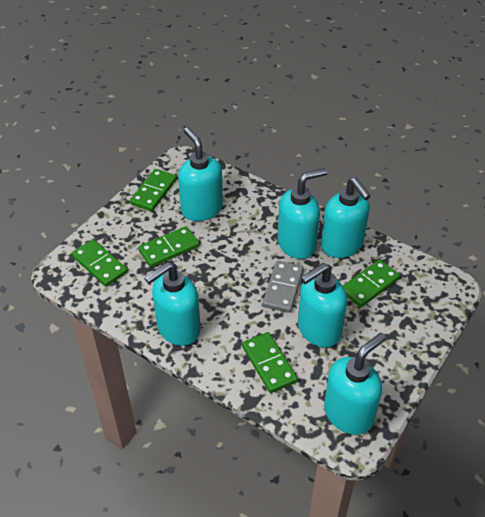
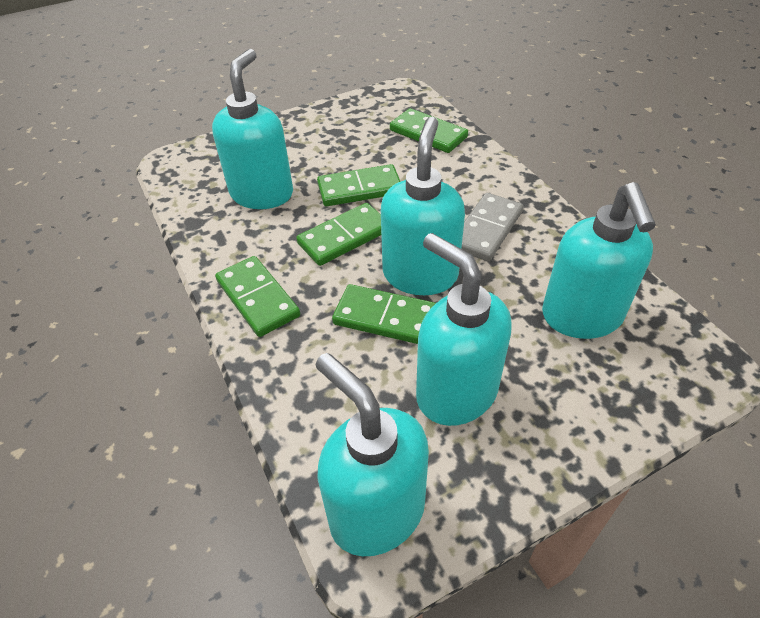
turquoise soap dispenser: [144,262,201,346] [178,127,223,221] [278,168,327,259] [298,263,347,347] [321,177,371,258] [324,333,386,435] = 6 -> [212,49,293,209] [315,353,429,556] [381,117,465,295] [416,233,512,426] [542,182,656,339] = 5

